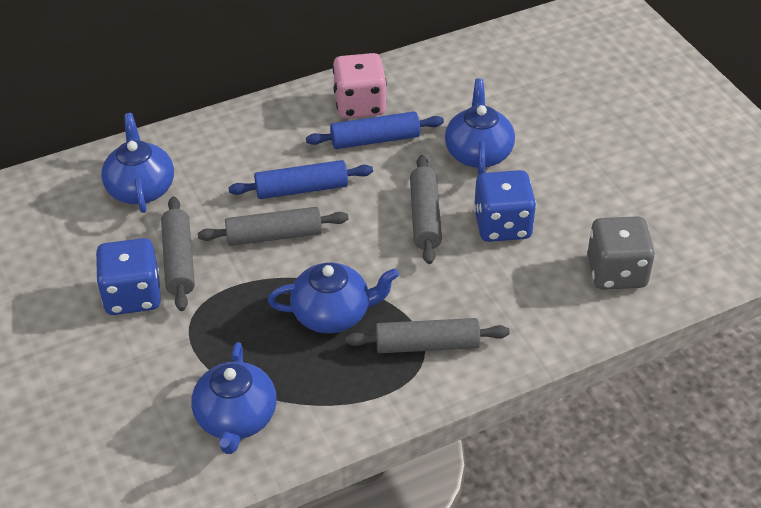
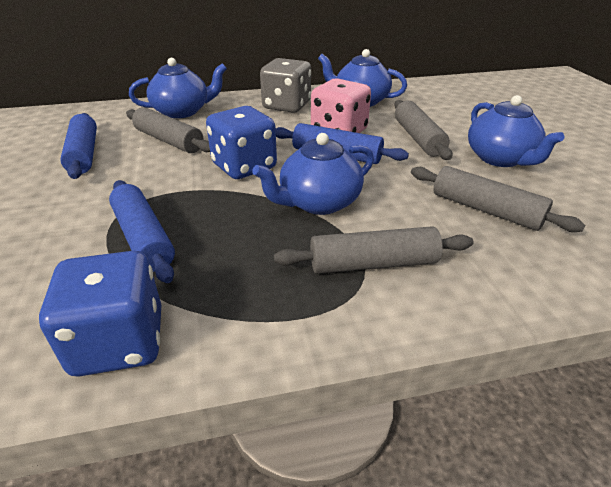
blue rolling pin: [228,160,373,199] [306,112,444,149] = 2 -> [60,113,97,179] [109,180,175,283] [276,123,409,164] = 3

